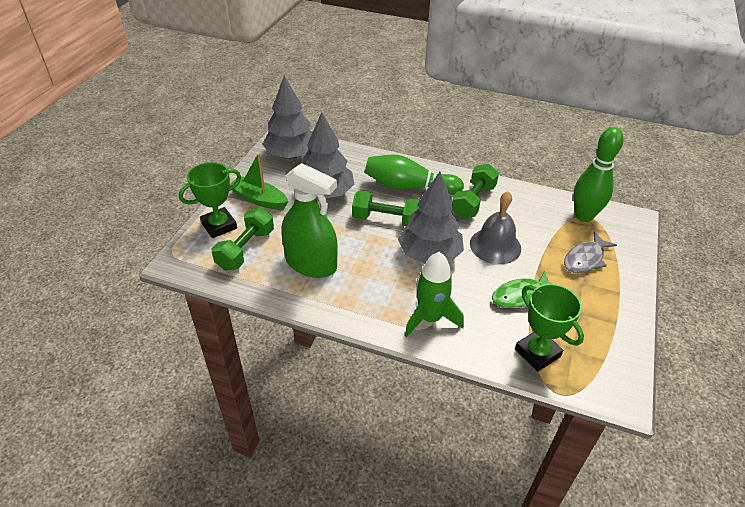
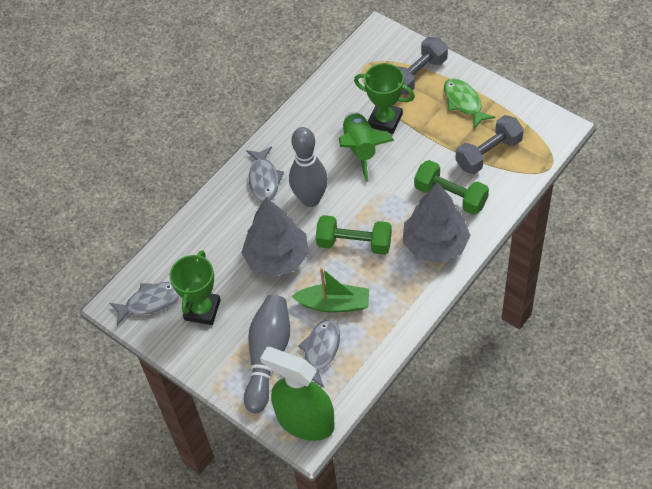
green bowling pin: [365,155,464,195] [573,127,624,222] = 2 -> none = 0
green dumbbell: [212,207,274,271] [352,190,420,226] [452,164,499,218] = 3 -> [316,215,392,255] [414,160,489,215] = 2
grey bell: [470,191,521,264] = 1 -> none = 0
grey bowling pin: none = 0 -> [244,295,290,413] [289,127,328,207] = 2
grey dumbbell: none = 0 -> [397,37,448,95] [455,115,524,174] = 2
grey fish: [564,232,617,273] = 1 -> [109,282,179,326] [246,147,284,202] [298,319,340,388] = 3
grey tree: [262,76,313,159] [302,112,354,199] [398,172,464,264] = 3 -> [241,197,309,277] [403,182,471,263] = 2

